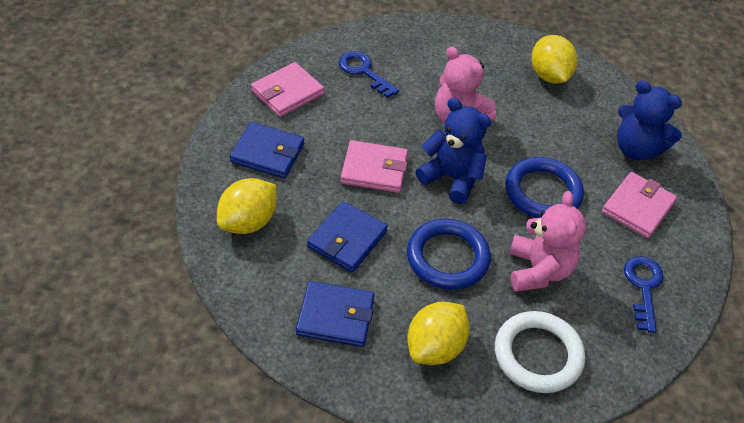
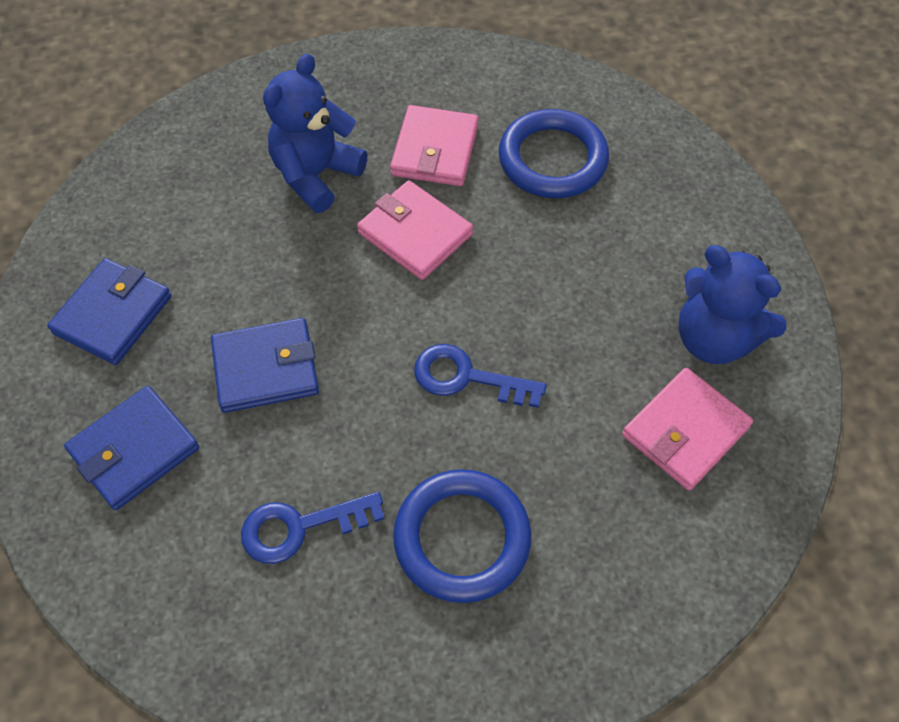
pink teddy bear: [435,46,496,124] [509,191,586,292] = 2 -> none = 0
white ring: [495,311,585,393] = 1 -> none = 0
yellow lemon: [217,178,276,234] [407,302,470,365] [531,35,577,84] = 3 -> none = 0

